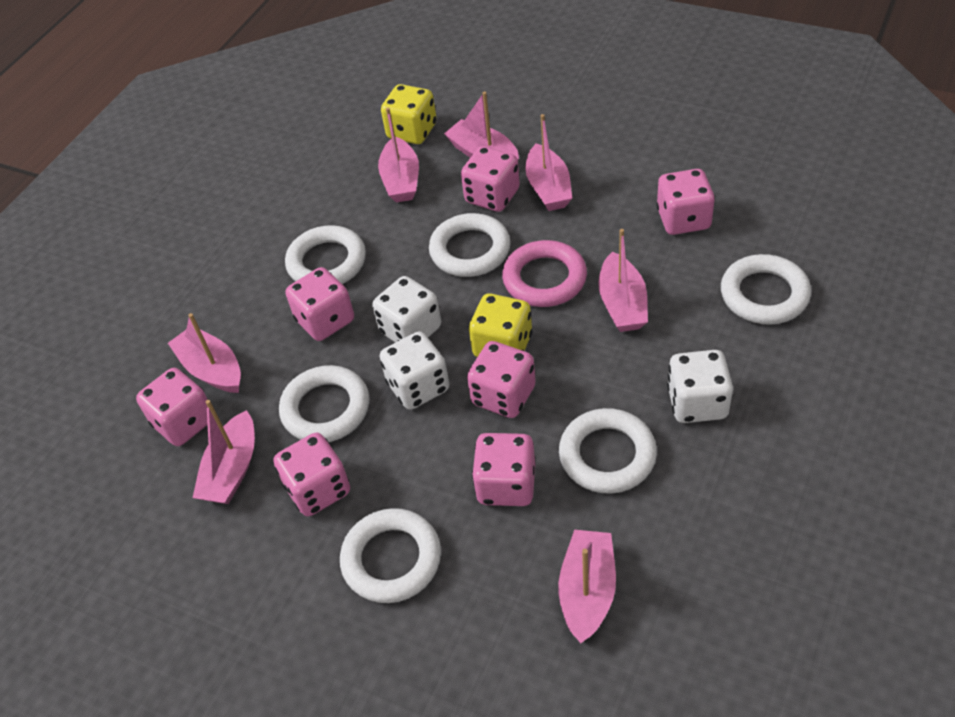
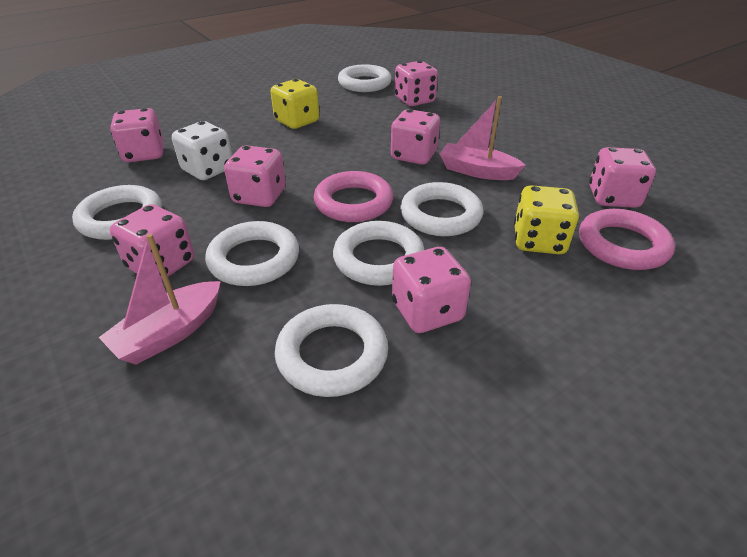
pink boat: [168,313,241,393] [192,400,255,504] [378,108,419,203] [444,92,519,160] [525,114,572,211] [558,529,616,643] [598,229,648,332] = 7 -> [98,234,221,364] [440,96,526,180] = 2
pink ring: [502,240,587,307] = 1 -> [314,171,393,222] [579,209,675,270] = 2
white dice: [372,276,441,343] [379,331,449,410] [667,350,733,423] = 3 -> [172,121,232,180] = 1

